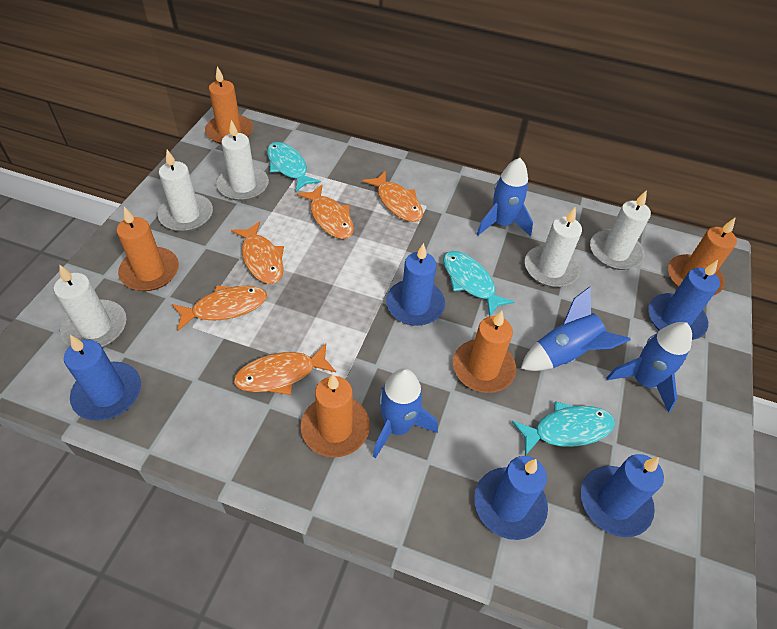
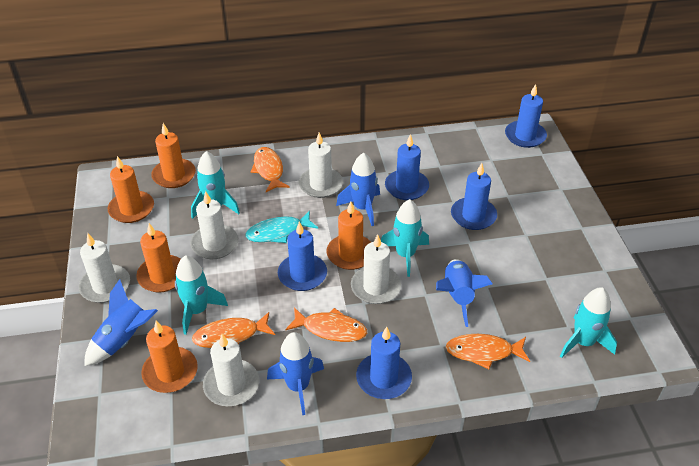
orange fish: [172,285,267,331] [231,221,284,284] [234,344,336,395] [297,185,354,239] [363,171,423,222] = 5 -> [192,312,275,348] [251,147,290,192] [285,307,367,342] [446,334,530,369] = 4
turquoise fish: [267,142,321,192] [443,251,514,316] [512,401,615,456] = 3 -> [245,211,318,243] = 1
turquoise rocket: none = 0 -> [175,255,228,335] [191,151,240,219] [381,199,429,277] [560,287,617,358] = 4

